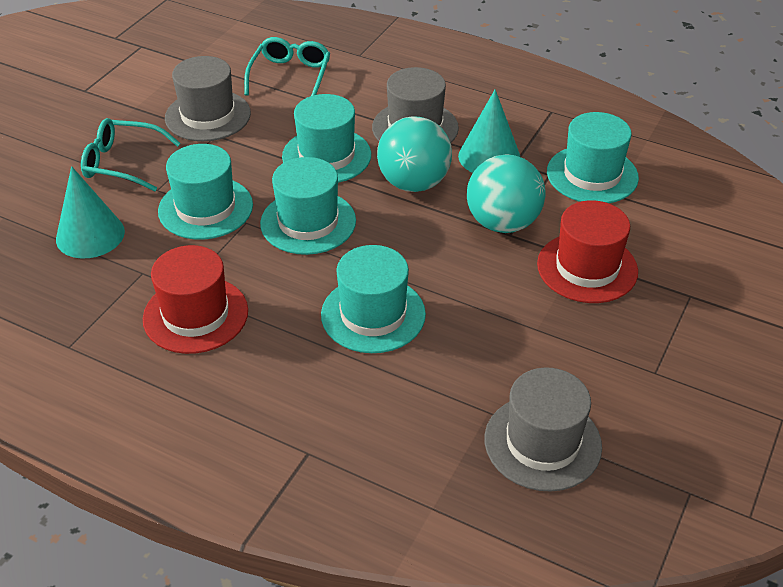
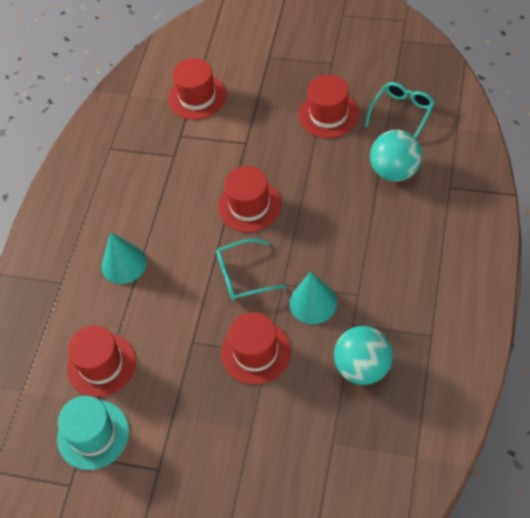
grey hat: [165,56,251,141] [372,67,459,143] [485,367,602,492] = 3 -> none = 0
red hat: [143,245,248,354] [537,200,638,303] = 2 -> [67,325,136,397] [168,58,227,120] [218,166,282,232] [221,312,291,385] [299,75,359,138] = 5
turquoise hat: [158,144,253,240] [260,157,356,255] [282,94,371,183] [321,245,426,353] [547,112,639,203] = 5 -> [57,396,129,470] = 1

